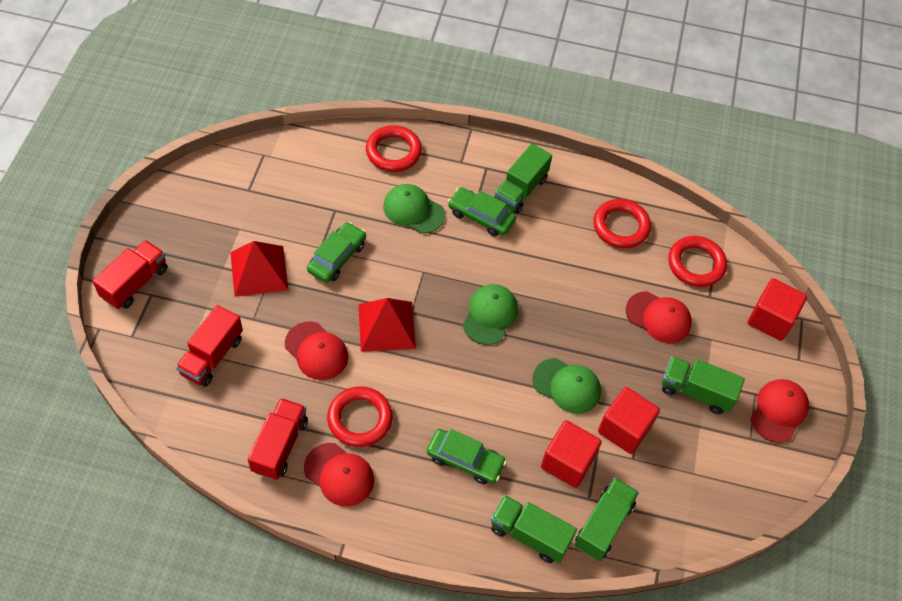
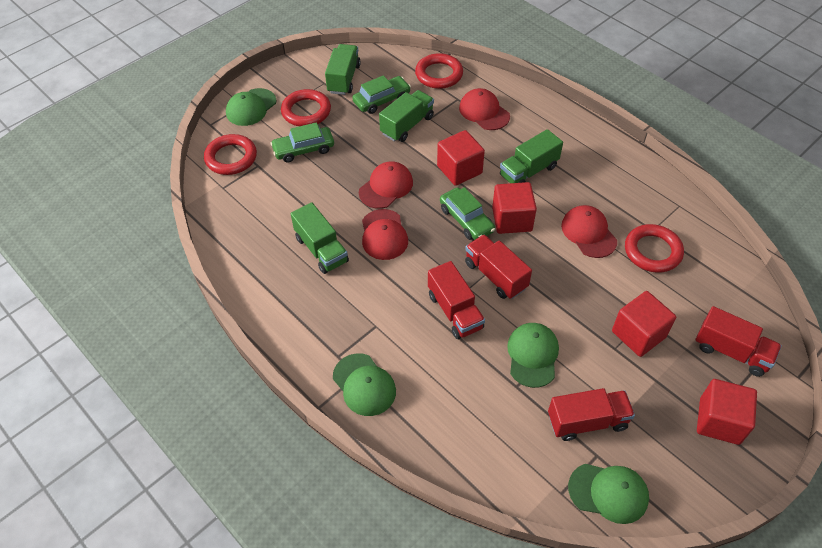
green cap: [383,184,445,234] [463,284,518,345] [533,358,601,414] = 3 -> [226,88,276,126] [333,353,396,416] [507,323,559,388] [568,464,649,524] = 4
red cube: [541,420,602,488] [598,387,660,454] [748,278,807,341] = 3 -> [437,130,485,186] [492,182,537,234] [612,291,676,357] [697,379,757,445] = 4
red pyramid: [230,241,288,297] [359,298,416,352] = 2 -> none = 0
red truck: [93,240,167,309] [176,305,243,387] [248,398,308,480] = 3 -> [428,261,485,339] [465,235,532,299] [548,388,635,441] [696,306,782,377] = 4

